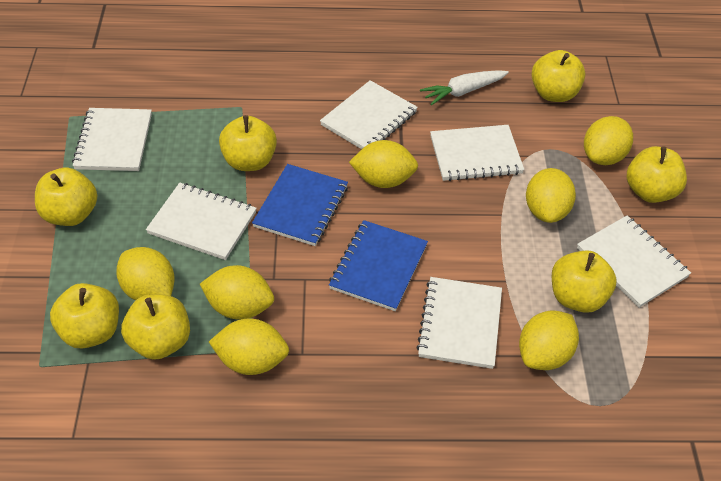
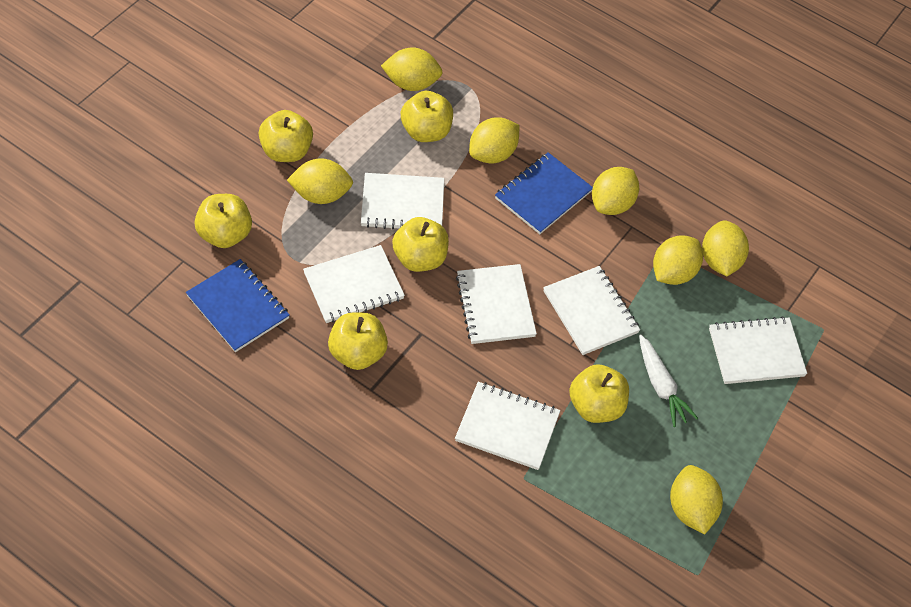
yellow apple: [35,167,97,226] [50,283,119,349] [121,294,190,360] [219,115,277,171] [531,50,585,102] [551,250,617,313] [627,146,687,203] = 7 -> [195,194,252,248] [259,110,313,162] [328,312,388,370] [392,217,449,272] [401,91,453,142] [569,364,629,423] = 6

